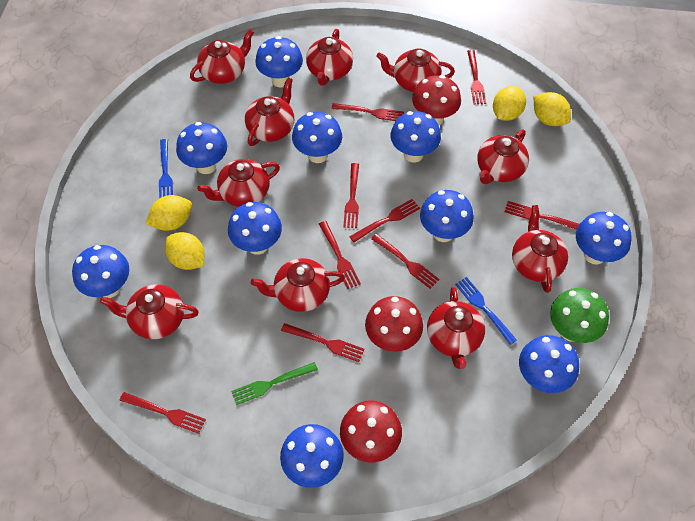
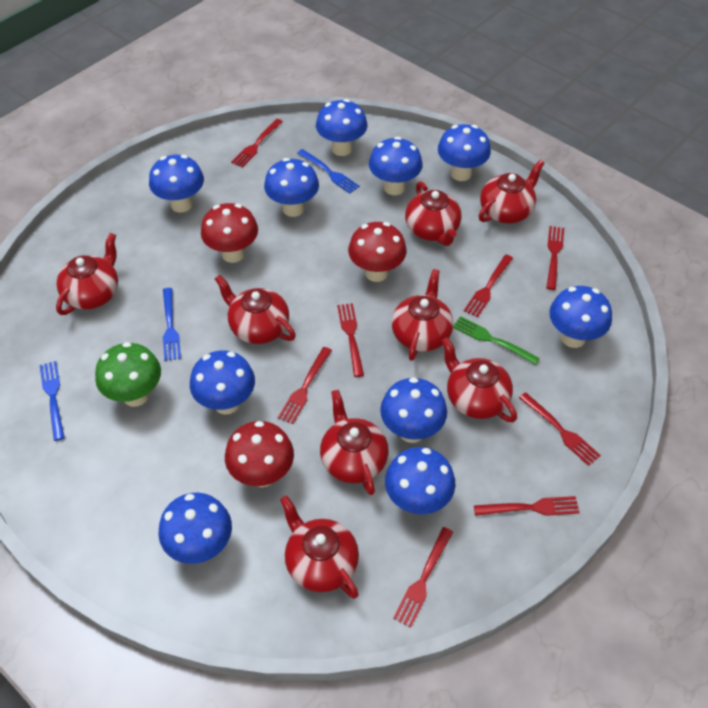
blue fork: [159,139,173,198] [455,277,517,345] = 2 -> [39,361,65,441] [163,288,181,361] [297,149,360,194] = 3
red fork: [119,392,206,434] [281,323,365,362] [319,221,361,289] [332,103,404,121] [343,163,359,228] [349,199,420,242] [371,234,440,289] [467,50,486,104] [504,201,579,230] = 9 -> [231,119,283,168] [278,347,332,424] [337,303,364,377] [393,527,453,627] [464,254,513,317] [474,496,580,516] [519,392,601,466] [546,226,564,290] = 8
red teapot: [100,284,199,339] [190,29,254,84] [197,159,280,207] [245,77,294,146] [251,258,345,312] [306,29,353,86] [376,49,455,92] [427,287,485,369] [477,130,529,184] [512,205,568,293] = 10 -> [56,233,118,315] [215,275,296,344] [280,495,359,599] [320,390,389,495] [391,269,454,361] [405,181,462,246] [442,337,517,422] [479,160,544,223] = 8
yellow lemon: [146,195,192,231] [165,232,205,270] [493,86,526,121] [534,92,571,126] = 4 -> none = 0

